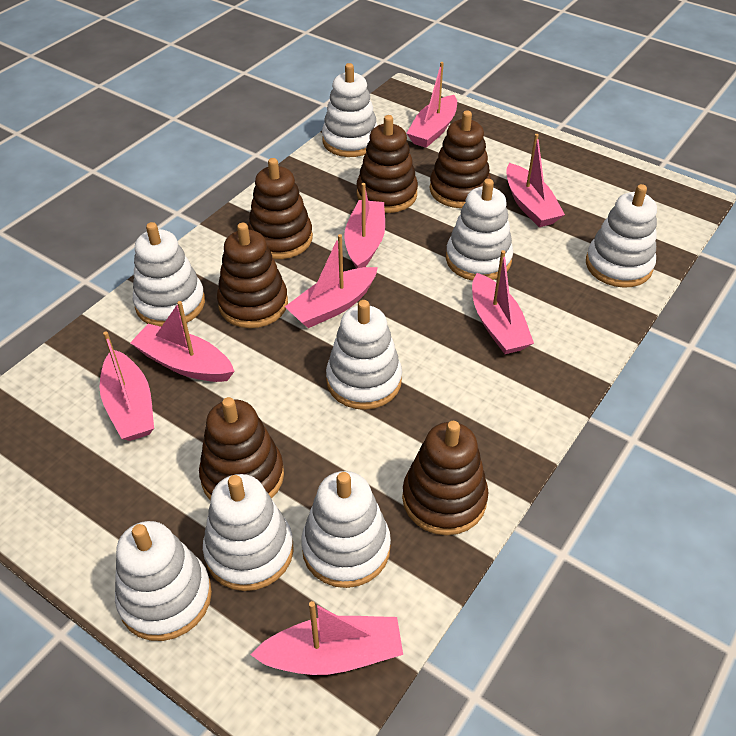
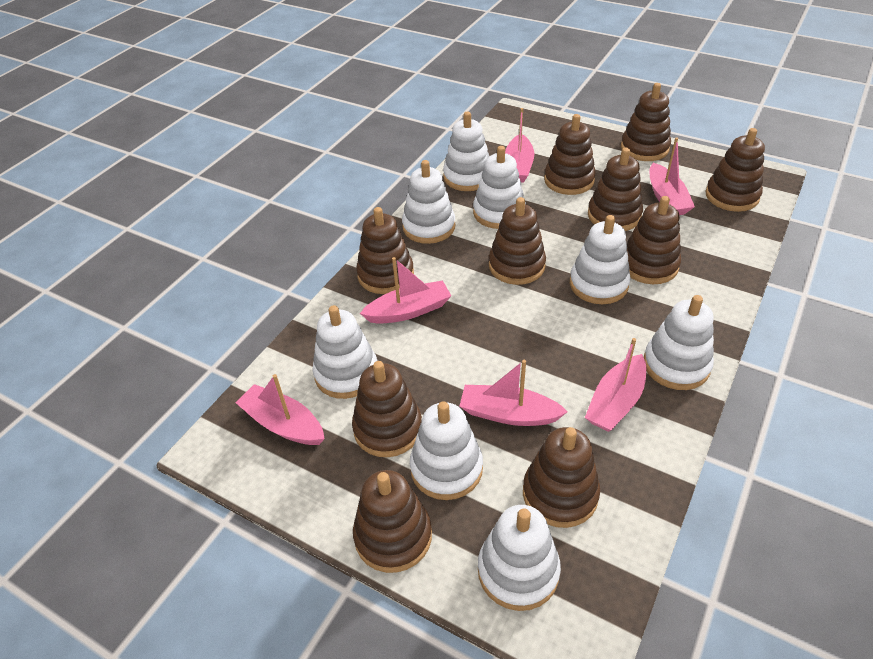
brown stacking toy: [199,397,284,501] [217,223,288,328] [248,158,313,259] [357,115,418,213] [402,421,489,535] [430,110,491,208] = 6 -> [352,361,422,457] [353,470,432,573] [356,207,414,294] [489,197,546,285] [523,427,600,528] [544,114,596,195] [588,148,643,231] [621,83,671,161] [627,196,681,284] [706,128,765,212] = 10
pink boat: [100,332,154,441] [130,301,235,382] [250,601,403,675] [285,234,378,328] [344,183,385,269] [406,62,457,148] [472,250,534,354] [506,134,565,227] = 8 -> [235,374,325,445] [360,257,451,324] [460,360,568,426] [505,108,534,183] [585,338,646,432] [650,137,695,215] = 6

